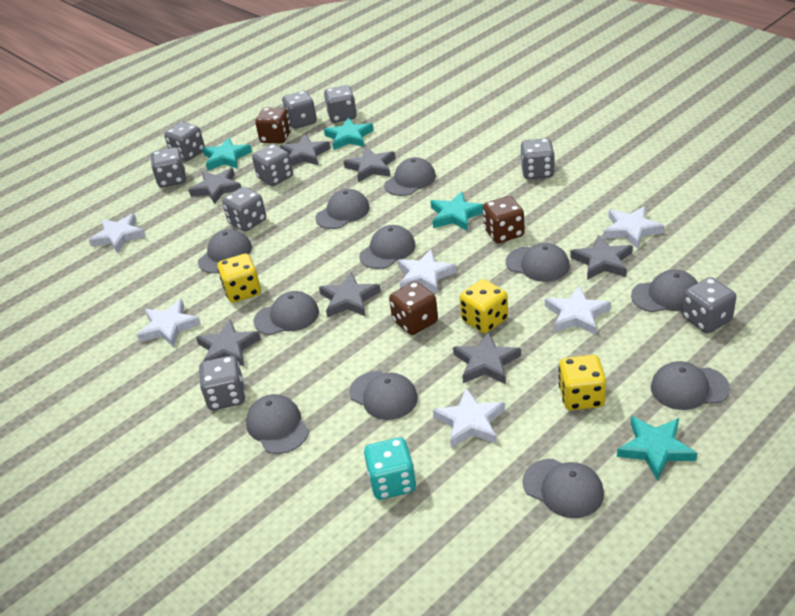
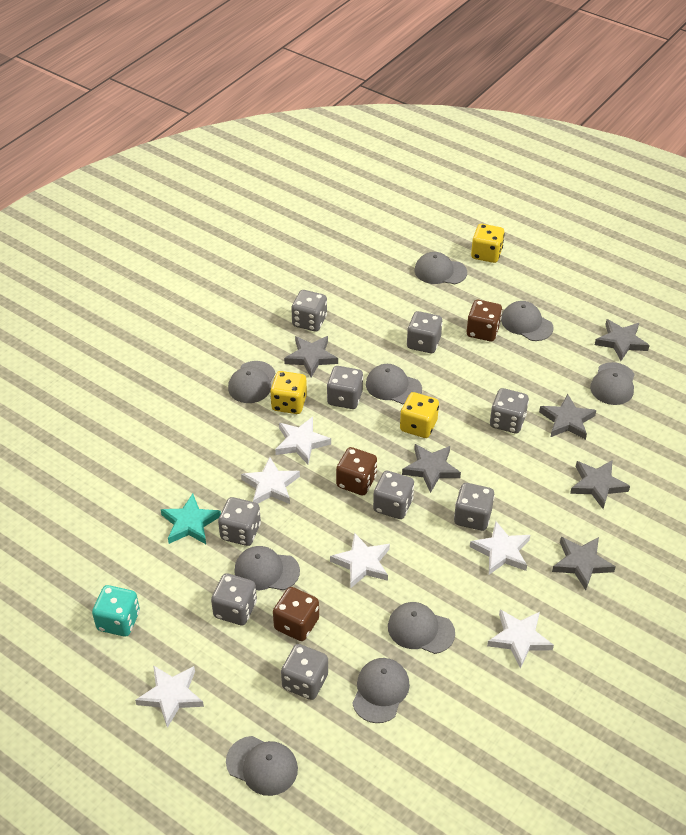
grey cap: [198,229,252,273] [246,394,309,454] [253,291,319,335] [315,189,370,229] [349,371,418,420] [359,225,416,269] [384,157,436,196] [506,243,570,282] [523,459,604,518] [631,270,698,312] [651,361,730,410] = 11 -> [226,736,298,796] [228,361,276,403] [234,546,300,590] [352,658,410,723] [366,364,422,404] [388,602,455,654] [415,252,467,284] [501,301,553,341] [590,362,635,405] = 9
grey star: [189,168,241,204] [196,319,261,366] [280,135,331,166] [319,272,381,318] [344,147,395,182] [453,331,521,384] [571,235,633,280] = 7 -> [284,336,338,377] [402,444,461,493] [539,394,596,440] [552,537,616,590] [570,460,630,509] [595,319,650,361] = 6
turquoise star: [202,137,252,171] [324,118,374,150] [430,191,484,231] [617,416,697,481] = 4 -> [161,494,221,544] = 1

